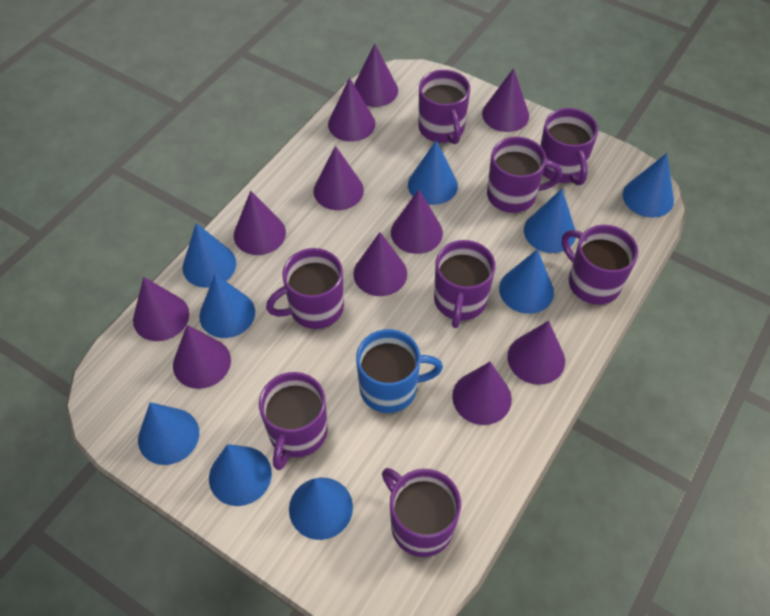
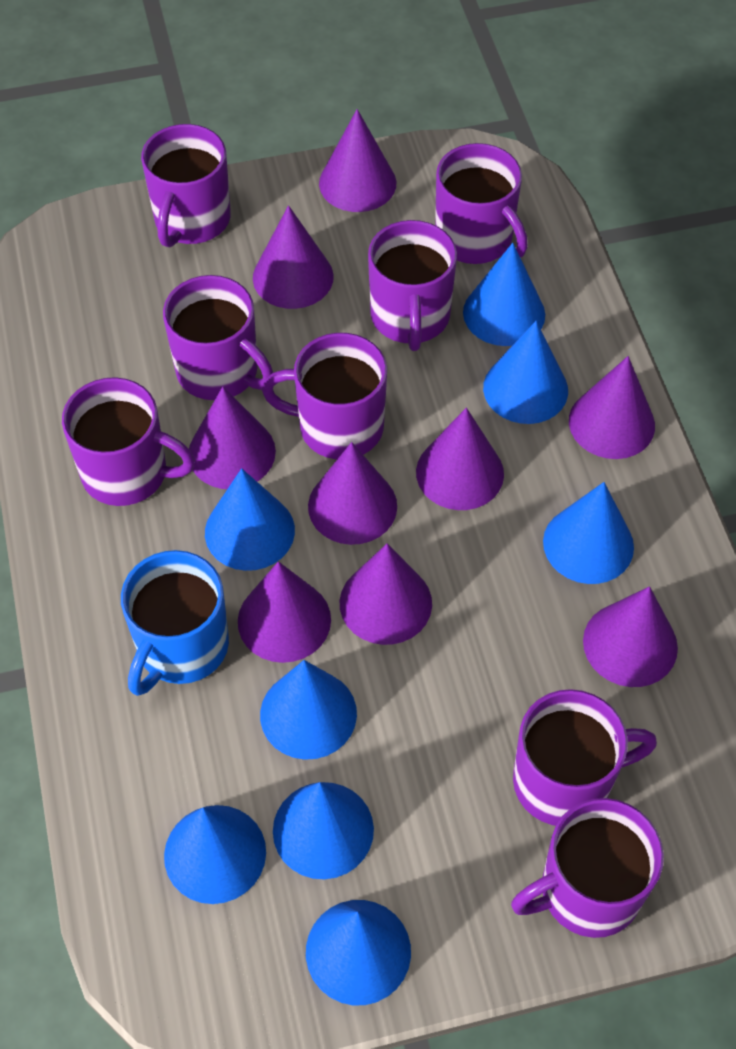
blue cone: [138,402,199,465] [182,223,236,288] [199,274,255,338] [209,444,272,506] [289,477,353,540] [408,141,458,205] [499,249,554,314] [524,189,576,253] [623,153,674,218] = 9 -> [164,805,266,904] [205,468,295,571] [260,660,357,760] [273,782,374,879] [306,900,411,1005] [463,243,545,346] [483,321,568,424] [543,482,634,584] = 8
purple cone: [133,277,189,341] [173,325,231,389] [234,191,286,255] [313,146,364,210] [328,78,376,142] [353,232,407,296] [354,43,398,107] [391,190,443,254] [452,362,512,425] [482,68,529,132] [507,321,565,385] = 11 -> [189,387,276,489] [238,561,331,663] [253,205,334,309] [308,442,397,545] [319,109,396,212] [340,543,432,645] [416,408,504,510] [569,356,655,459] [583,586,678,687] = 9

